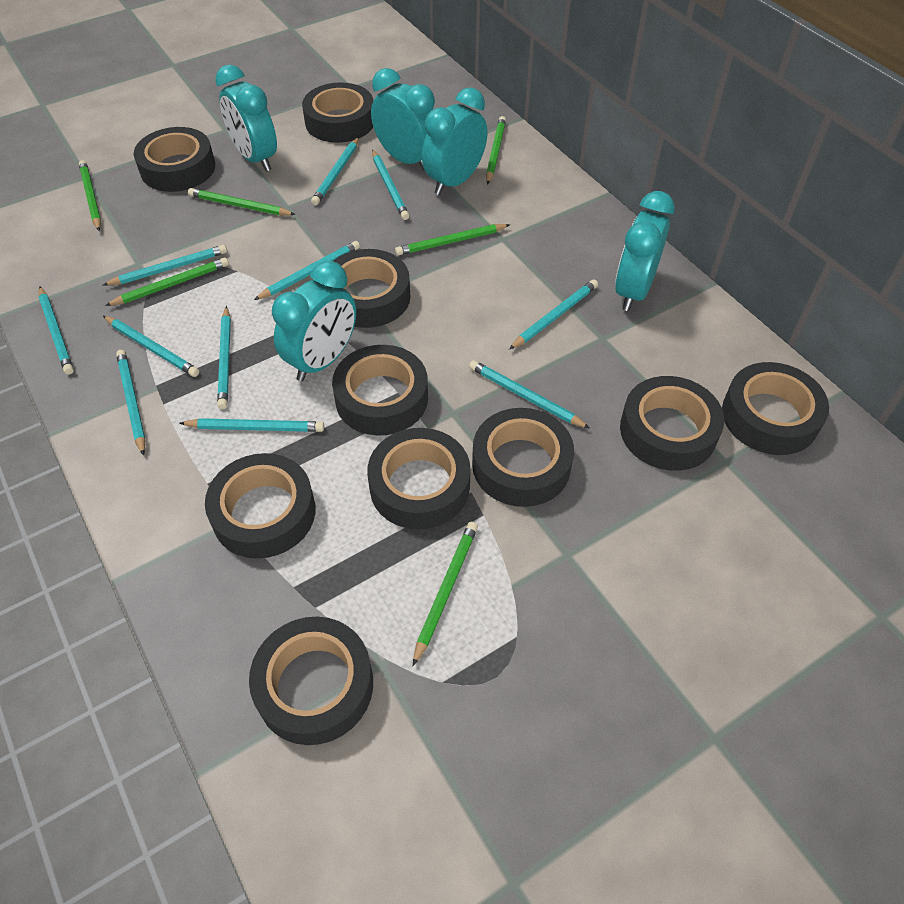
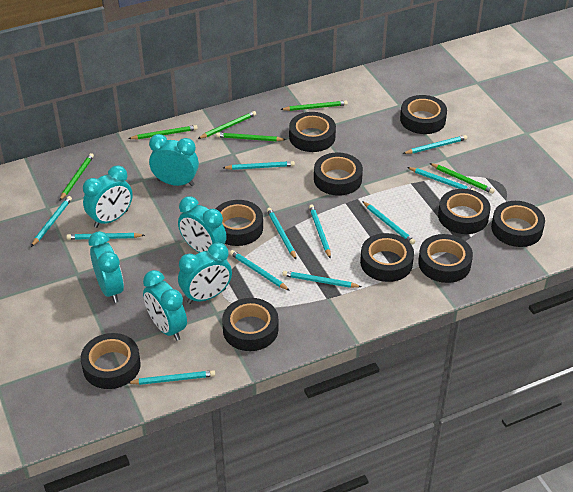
turquoise clock: [215,65,277,171] [272,261,356,381] [371,68,435,171] [422,87,487,195] [615,191,675,311] = 5 -> [83,165,133,228] [89,231,124,303] [143,270,187,341] [149,134,199,186] [178,196,227,253] [178,243,232,304] = 6

